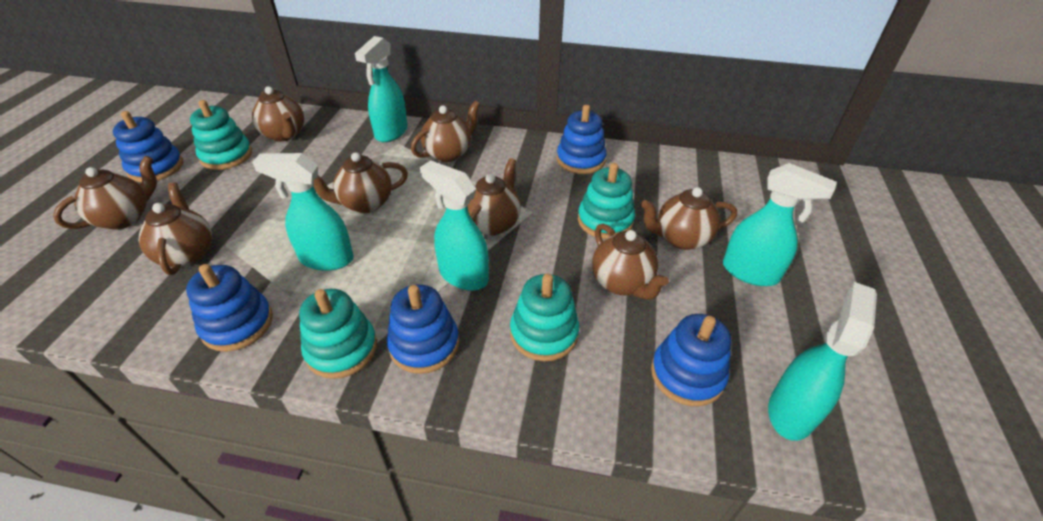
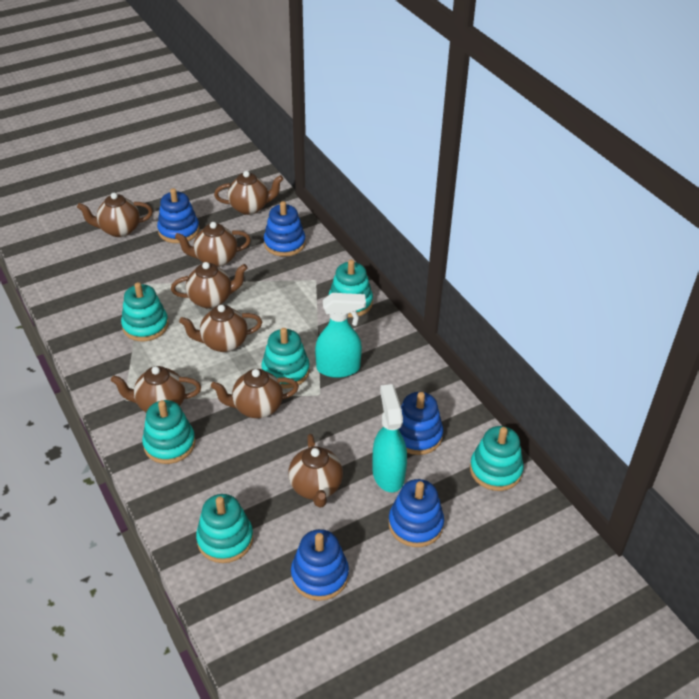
turquoise spray bottle: [252,153,354,271] [355,36,408,142] [420,160,489,291] [723,163,837,286] [768,282,877,441] = 5 -> [315,293,366,378] [372,384,407,492] = 2
turquoise stacking toy: [190,100,252,170] [299,289,377,379] [510,274,579,361] [578,163,635,239] = 4 -> [121,282,169,341] [142,400,195,464] [196,494,253,563] [261,328,310,389] [329,260,373,318] [470,426,524,491] = 6

